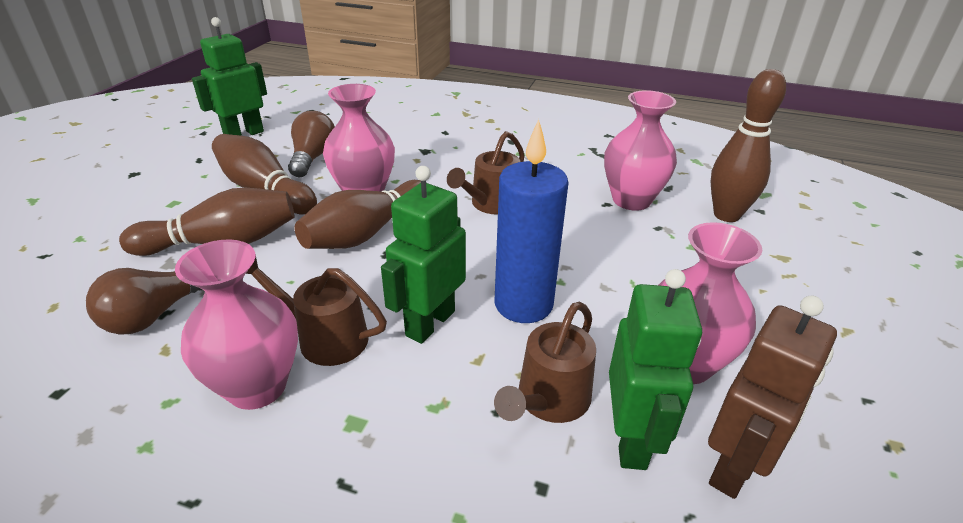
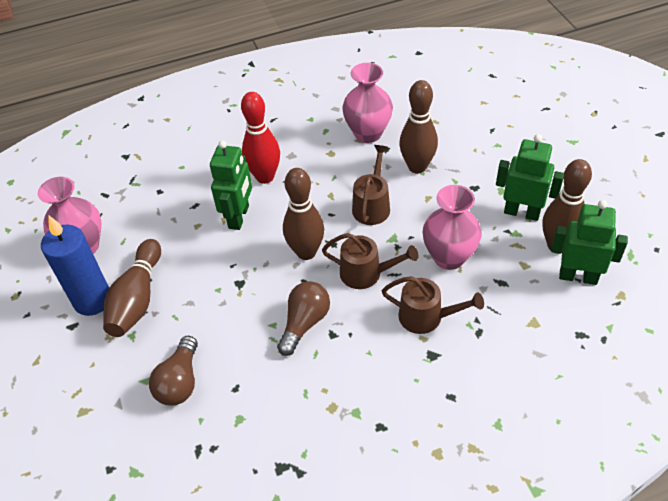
brown robot: [708,296,837,499] = 1 -> none = 0
pink vase: [175,239,298,410] [323,84,395,191] [604,90,677,211] [659,222,762,384] = 4 -> [38,177,102,254] [342,63,393,143] [423,185,482,270] = 3
red bowling pin: none = 0 -> [241,92,280,184] = 1

